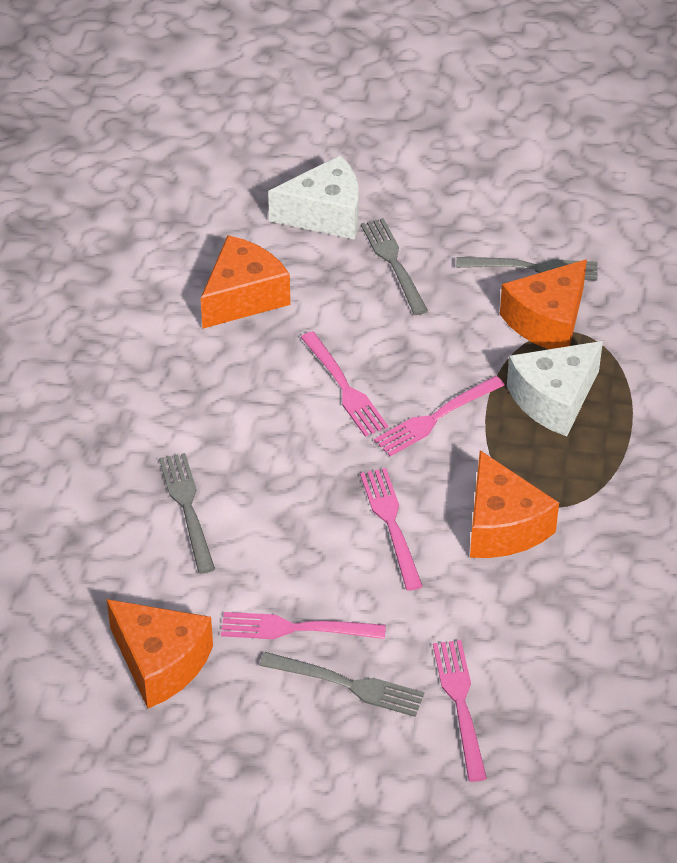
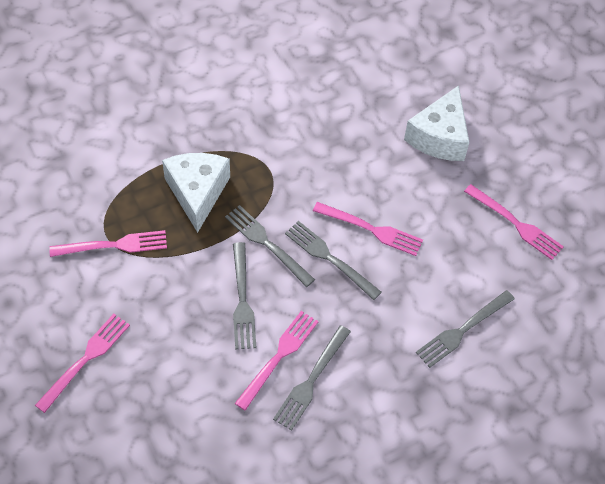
grey fork: [159,453,215,574] [259,652,424,717] [361,218,428,315] [456,257,597,281] = 4 -> [225,205,315,287] [233,242,256,349] [273,325,351,431] [285,221,382,300] [416,290,515,368] = 5
orange cheese: [107,599,213,708] [200,235,290,329] [470,450,559,558] [500,259,587,349] = 4 -> none = 0

